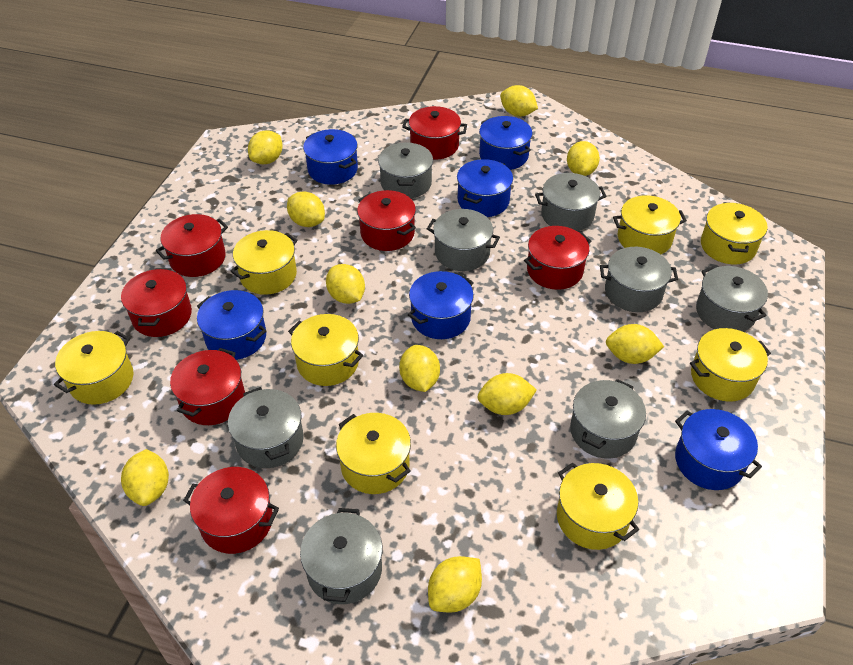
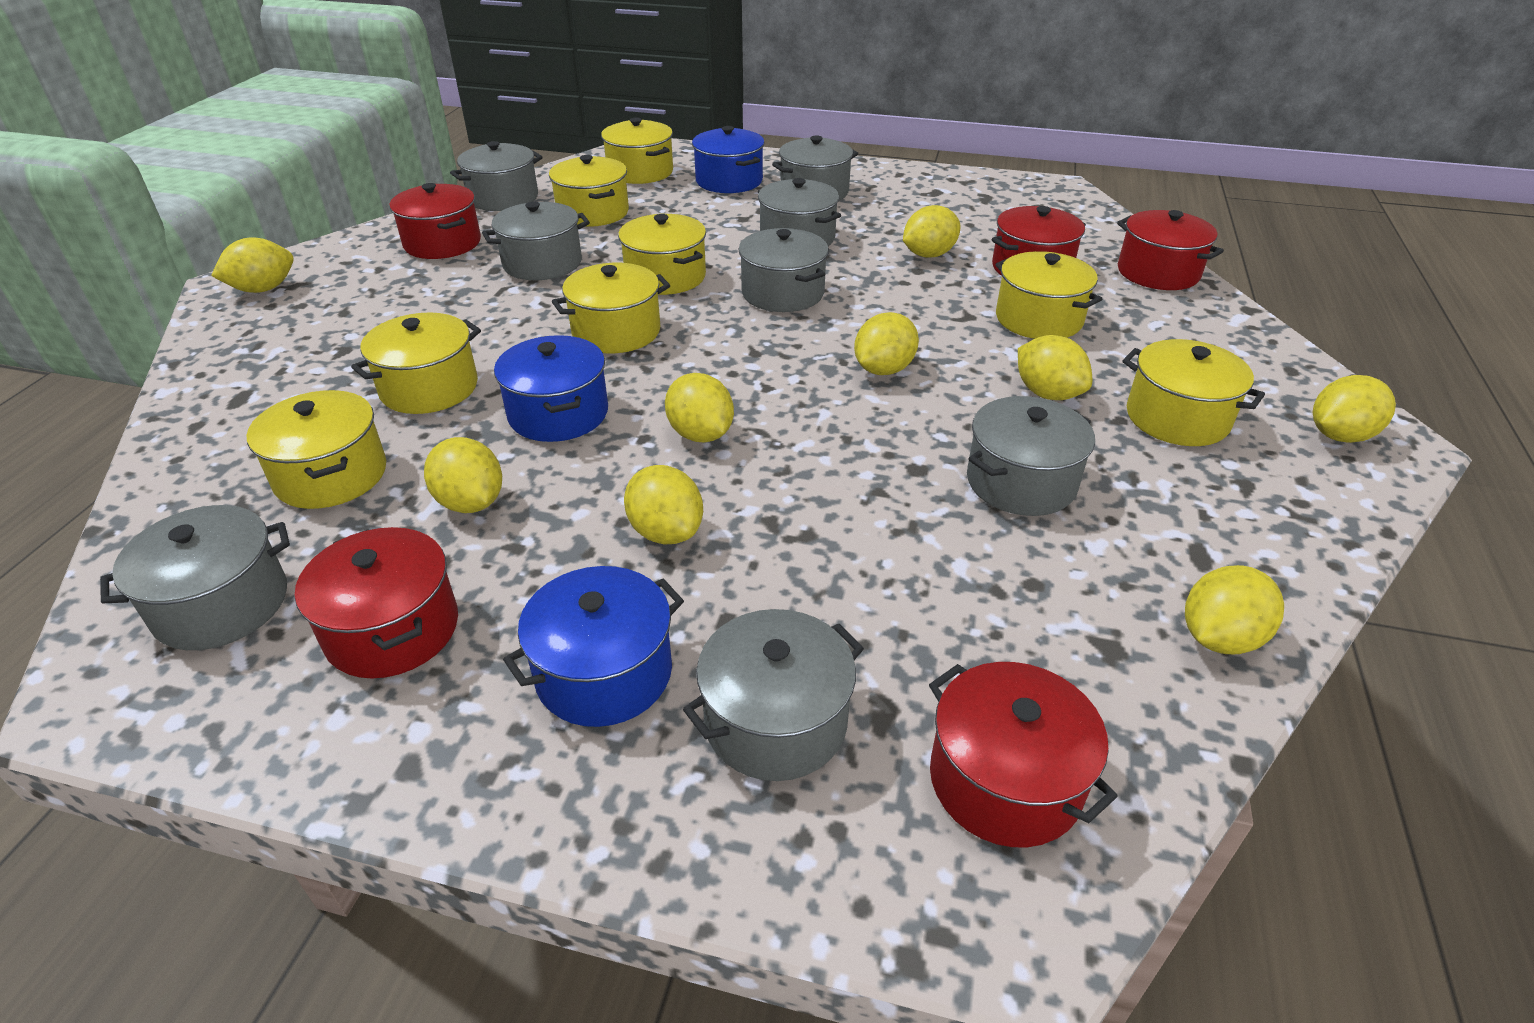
blue pot: [197,290,266,360] [303,129,358,185] [408,271,474,339] [457,159,513,217] [479,116,532,170] [675,409,762,490] = 6 -> [494,335,608,442] [503,566,684,727] [692,126,765,193] = 3
red pot: [121,268,192,337] [156,214,228,277] [170,348,245,425] [183,467,279,554] [357,190,416,251] [402,106,467,160] [524,226,591,290] = 7 -> [295,527,458,679] [389,183,481,259] [929,662,1118,847] [992,206,1086,276] [1117,210,1224,290] = 5
yellow lemon: [121,449,169,506] [248,130,283,164] [287,191,325,227] [326,264,365,304] [399,345,440,392] [428,556,482,612] [478,373,537,415] [500,85,538,117] [567,141,600,176] [606,324,664,364] = 10 -> [211,238,294,293] [424,437,502,513] [624,465,703,544] [665,373,734,443] [854,312,919,375] [903,205,960,258] [1018,335,1092,400] [1185,565,1284,654] [1313,375,1396,443] = 9

